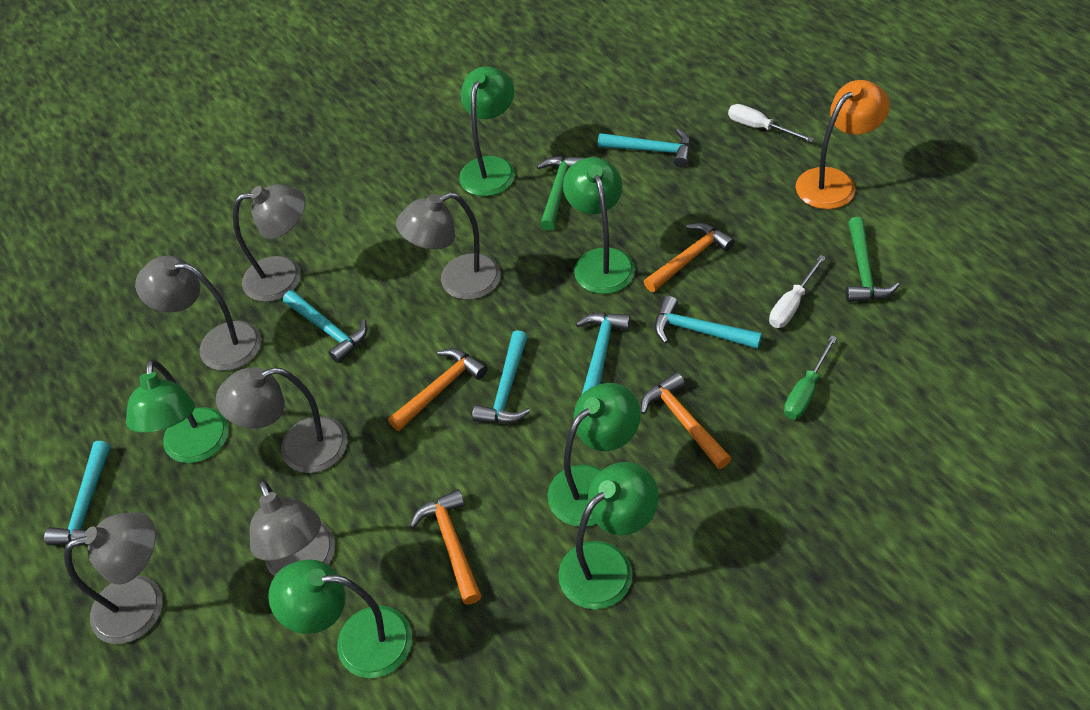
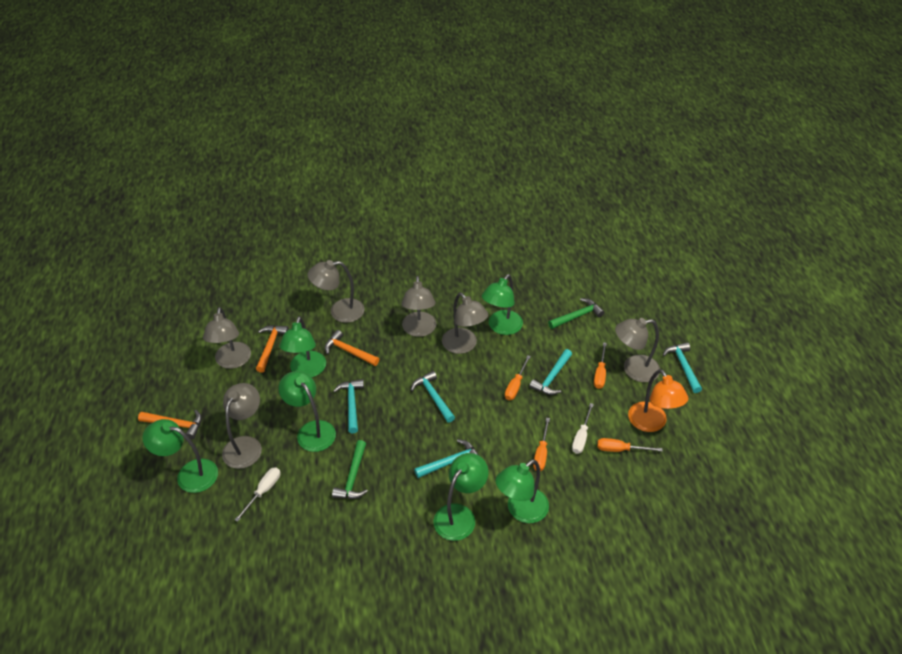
green screwdriver: [784,335,837,419] = 1 -> none = 0
orange hammer: [388,348,487,431] [410,489,481,605] [641,372,731,469] [644,223,735,292] = 4 -> [138,410,202,439] [256,325,289,373] [324,330,379,366] = 3
orange screwdriver: none = 0 -> [505,355,531,400] [533,418,550,471] [594,342,607,389] [597,438,663,452] = 4
turquoise hammer: [44,441,111,545] [283,290,367,363] [472,330,530,423] [576,313,631,394] [598,129,691,167] [654,296,762,349] = 6 -> [333,379,364,433] [411,371,455,423] [414,439,479,478] [529,349,572,395] [663,342,702,393] = 5

